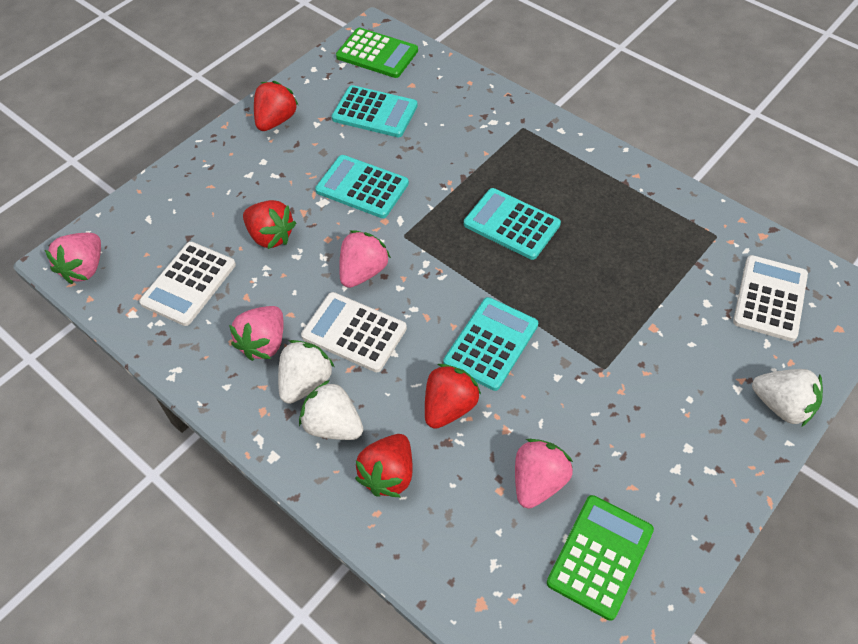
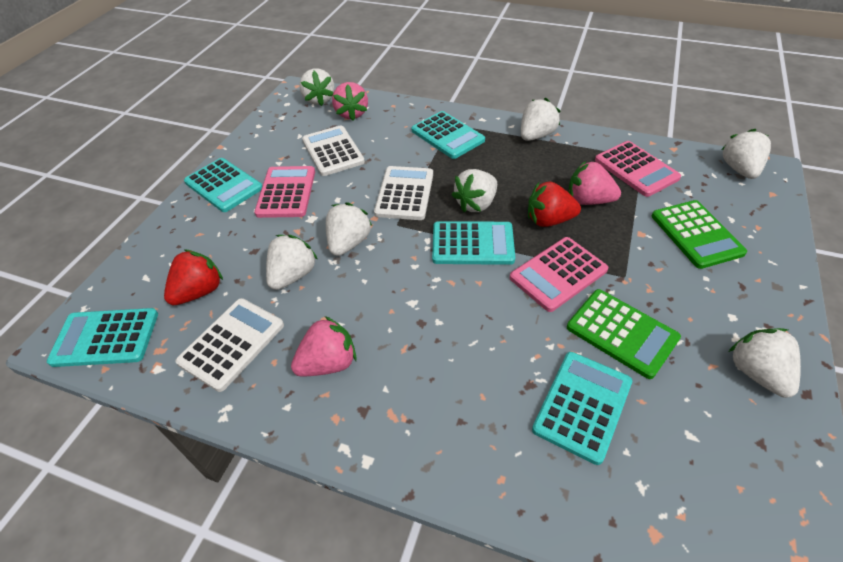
pink calculator: none = 0 -> [254,166,315,218] [510,237,608,312] [595,141,681,197] = 3
pink strawberry: [45,233,101,284] [229,306,283,361] [339,230,391,288] [515,439,573,509] = 4 -> [291,316,356,376] [332,82,368,121] [568,161,621,205] = 3
red strawberry: [243,200,296,249] [254,81,298,131] [355,434,413,497] [425,364,481,429] = 4 -> [164,249,223,305] [528,182,581,227] = 2
turquoise calculator: [315,155,409,218] [332,85,418,137] [443,297,538,391] [464,188,561,260] = 4 -> [47,308,158,367] [184,158,262,212] [411,111,485,159] [432,221,515,265] [532,352,632,465] = 5
white strawberry: [278,340,334,404] [299,380,363,440] [752,369,823,427] = 3 -> [266,235,318,290] [299,69,335,106] [326,202,372,256] [452,169,497,212] [521,98,560,141] [721,129,771,179] [729,328,801,398] = 7

